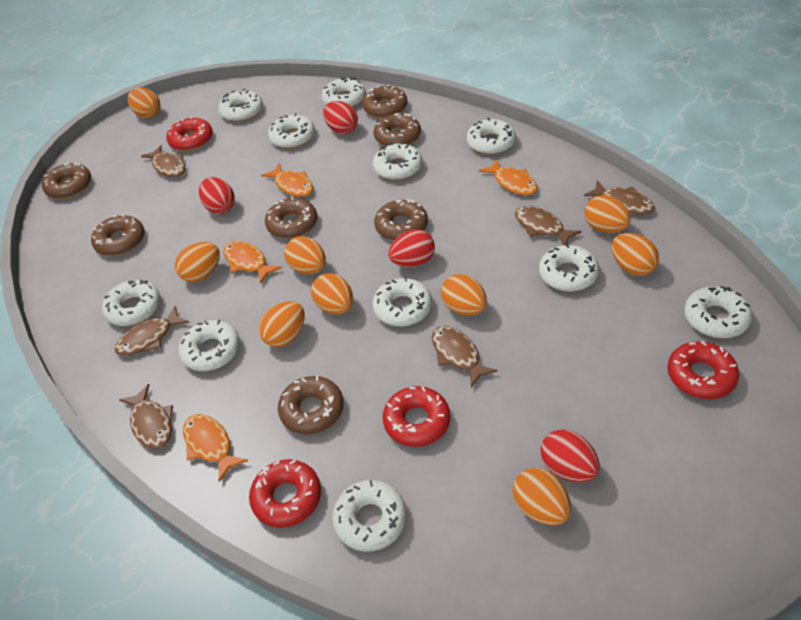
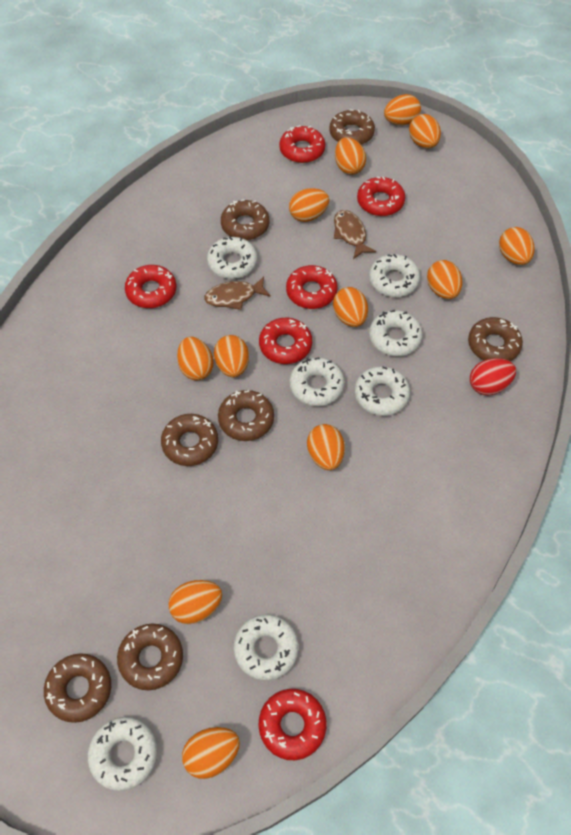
brown fish: [115,306,190,356] [119,384,173,449] [141,145,185,177] [432,326,498,387] [515,206,582,245] [584,180,655,214] = 6 -> [204,276,271,310] [334,210,376,259] = 2
orange egg: [127,88,161,118] [175,242,220,282] [259,301,305,347] [284,236,326,274] [311,273,353,314] [441,274,487,316] [513,468,571,525] [584,195,631,233] [612,233,659,276] = 9 -> [168,580,222,624] [177,337,214,381] [182,727,240,779] [214,335,249,377] [289,188,329,222] [307,424,345,470] [333,287,368,327] [335,137,366,175] [384,94,421,125] [409,114,441,148] [427,260,462,299] [499,227,535,265] = 12
orange fish: [183,414,248,482] [224,241,282,284] [261,163,313,197] [479,159,538,195] = 4 -> none = 0
red donut: [166,116,213,151] [249,459,321,528] [383,386,450,447] [667,341,739,399] = 4 -> [125,265,176,308] [259,318,312,364] [259,689,327,760] [279,125,325,163] [286,265,338,309] [357,177,405,216] = 6
red egg: [199,177,235,214] [323,101,358,134] [388,229,435,267] [540,429,600,483] = 4 -> [470,358,516,395] = 1
white donut: [102,279,160,326] [179,320,240,371] [219,89,263,122] [268,113,315,148] [322,77,366,107] [332,480,407,552] [372,277,432,327] [373,142,422,180] [467,118,516,154] [539,244,599,292] [684,286,752,338] = 11 -> [88,717,158,791] [207,237,257,279] [234,615,299,681] [289,357,345,406] [355,366,410,416] [369,254,420,297] [369,310,423,356] = 7

